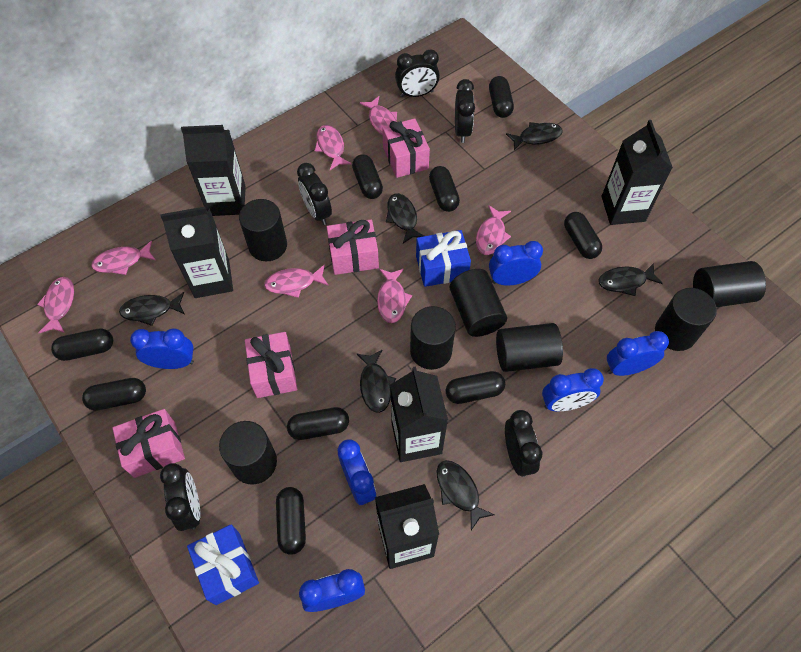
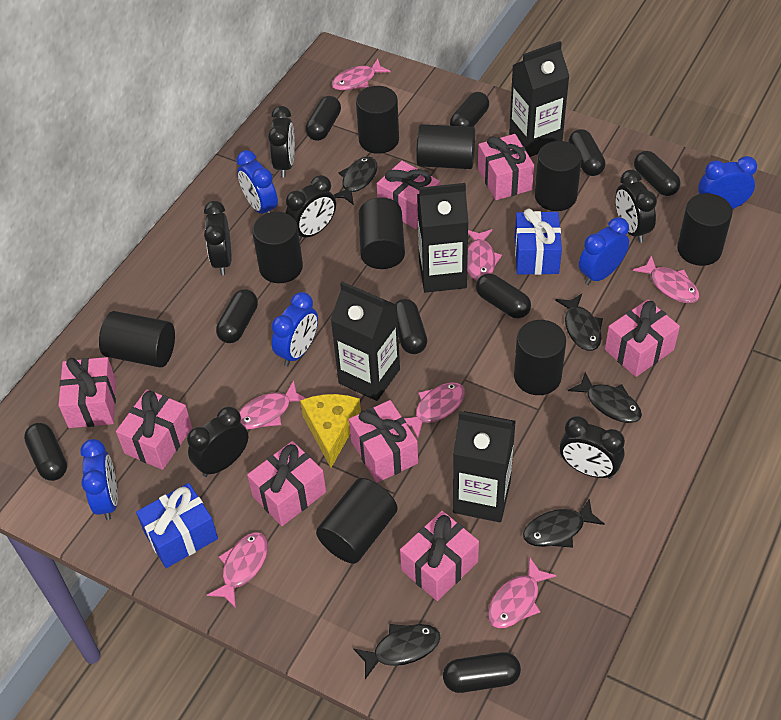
black carton: [160,207,233,298] [181,125,246,216] [375,484,439,569] [390,366,448,462] [601,120,673,225] = 5 -> [331,282,400,401] [417,183,468,293] [453,411,516,522] [509,41,569,157] = 4
black clock: [160,463,201,531] [297,163,332,225] [395,49,440,97] [455,79,475,143] [505,410,542,477] = 5 -> [187,407,248,477] [204,201,231,275] [268,106,295,177] [286,175,336,240] [560,416,625,479] [615,170,657,243] = 6
black cylinder: [219,421,277,485] [239,199,287,261] [410,306,456,370] [449,269,507,337] [496,323,563,372] [655,288,717,351] [693,261,766,307] = 7 -> [99,311,175,367] [252,212,303,283] [316,478,397,564] [356,86,399,154] [359,197,405,269] [416,124,475,169] [514,320,566,395] [535,141,582,211] [677,193,732,266] = 9
black fish: [119,292,184,326] [357,350,396,413] [386,193,424,244] [436,460,495,530] [506,122,563,150] [598,263,663,296] = 6 -> [334,157,378,205] [353,624,440,679] [523,498,605,548] [555,294,603,351] [568,372,642,423] = 5
blue clock: [130,328,194,369] [299,569,365,612] [337,439,376,505] [489,241,543,286] [542,368,604,411] [607,331,669,376] = 6 -> [80,439,118,520] [236,150,278,214] [271,292,318,366] [579,217,629,285] [698,156,757,209] = 5
pink gift: [113,409,185,478] [245,332,297,398] [327,219,379,275] [382,118,430,178] = 4 -> [58,357,116,428] [116,389,192,470] [247,441,326,526] [349,400,418,483] [377,161,440,229] [400,511,479,601] [478,134,534,200] [605,299,680,377] = 8
yellow cheese: none = 0 -> [300,394,361,468] = 1

